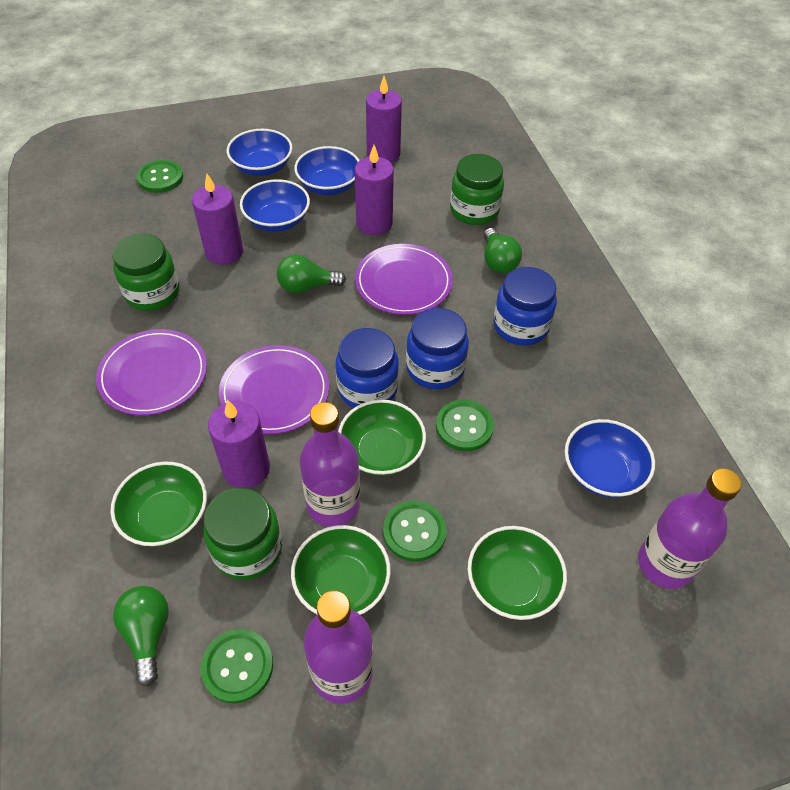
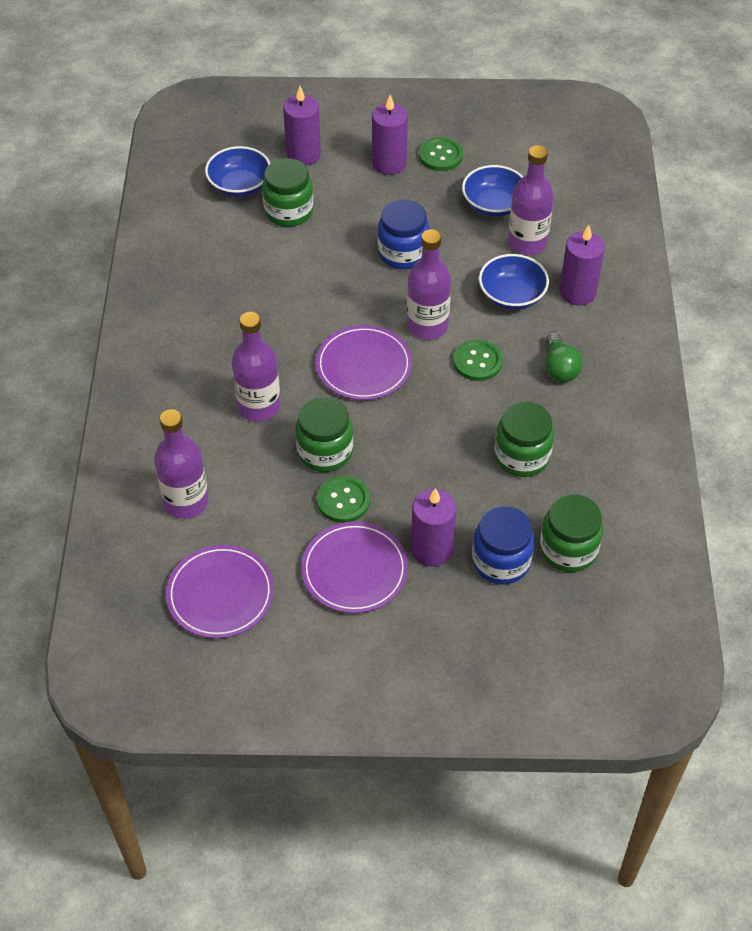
blue bowl: [227,129,292,176] [240,179,310,232] [294,146,360,195] [565,419,655,498] = 4 -> [205,146,270,197] [462,165,523,217] [479,254,549,310] = 3
blue jar: [336,328,399,408] [406,308,469,389] [493,267,557,346] = 3 -> [377,199,429,269] [472,506,535,585] = 2
green bowl: [110,462,207,546] [291,525,391,615] [338,400,426,476] [468,526,567,620] = 4 -> none = 0
green button: [136,160,183,193] [201,629,273,704] [383,500,447,562] [436,400,494,451] = 4 -> [317,476,370,523] [419,137,463,171] [453,339,503,381] = 3
green jar: [112,233,179,311] [203,488,282,580] [450,154,504,225] = 3 -> [262,158,314,227] [295,397,353,472] [494,402,554,477] [540,494,603,572] = 4
green light bulb: [113,586,169,687] [277,255,346,293] [484,228,522,273] = 3 -> [545,332,583,382] = 1
purple bottle: [300,402,360,527] [304,591,373,704] [638,468,742,589] = 3 -> [154,409,209,519] [232,312,281,422] [407,229,451,340] [508,145,554,255] = 4

